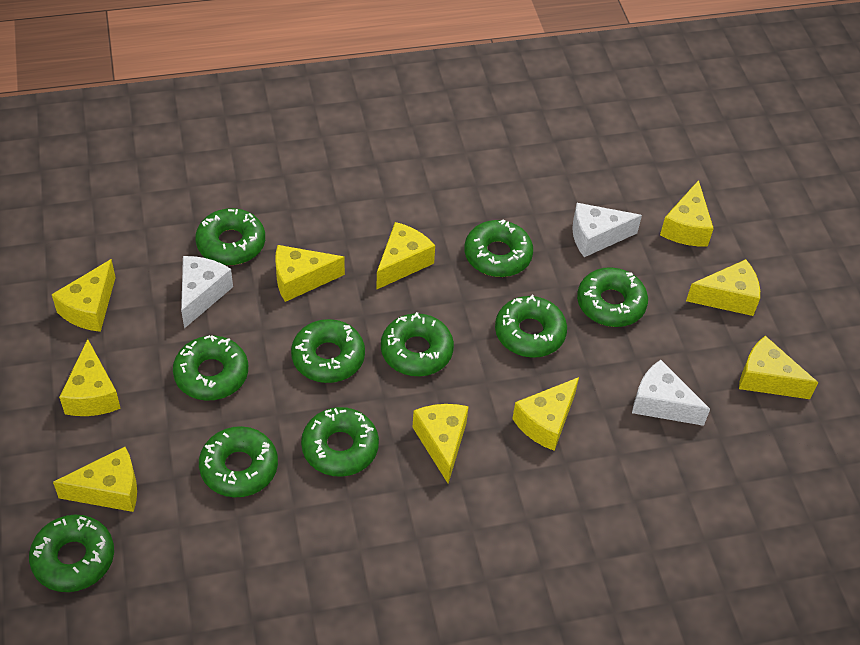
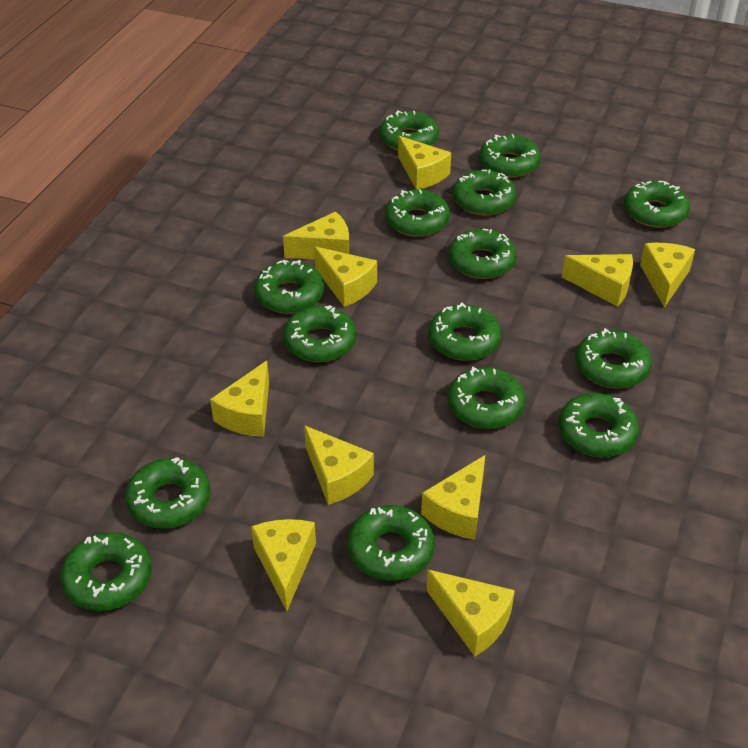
green donut: [29,514,114,592] [173,335,248,401] [195,208,265,265] [199,426,278,497] [291,319,365,383] [301,407,379,477] [381,312,454,376] [464,219,533,277] [495,295,567,358] [577,267,648,327] = 10 -> [60,532,152,611] [125,457,211,529] [254,260,324,314] [283,305,356,362] [347,505,435,581] [380,111,439,151] [385,189,450,237] [428,302,502,361] [448,367,526,429] [449,229,517,279] [453,170,516,216] [479,134,541,178] [558,393,639,457] [576,328,652,389] [624,181,690,228] = 15
white cheese: [181,256,233,328] [572,203,642,257] [632,360,710,426] = 3 -> none = 0

